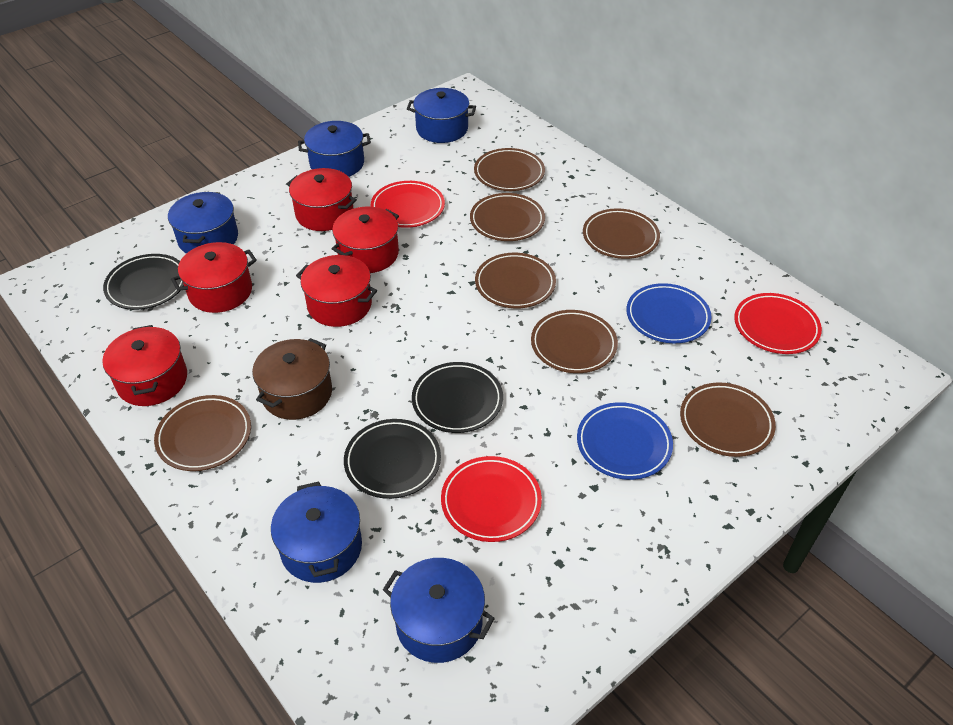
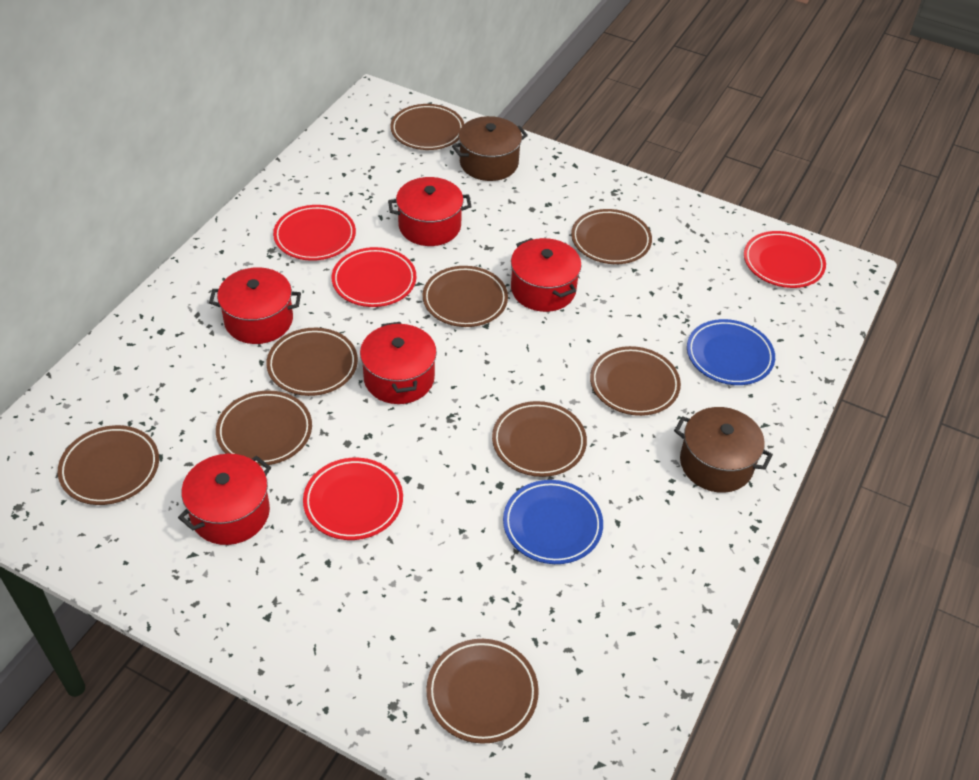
black plate: [103,254,184,310] [344,419,441,499] [412,362,503,433] = 3 -> none = 0
blue pot: [168,192,238,254] [271,481,362,583] [298,121,371,177] [383,558,495,663] [407,88,476,143] = 5 -> none = 0
brown plate: [154,395,251,471] [470,193,545,241] [474,148,545,191] [475,253,556,308] [531,310,618,373] [583,208,660,259] [680,382,776,457] = 7 -> [58,425,159,505] [216,391,312,466] [266,328,358,396] [391,104,464,150] [423,266,508,327] [426,639,539,744] [492,401,587,477] [571,209,652,264] [590,346,681,416] = 9
brown pot: [252,338,332,420] = 1 -> [452,116,528,181] [674,407,773,493] = 2
red plate: [371,181,445,228] [441,456,542,542] [734,293,822,354] = 3 -> [273,205,356,261] [303,458,403,540] [332,247,416,307] [744,231,826,288] = 4

